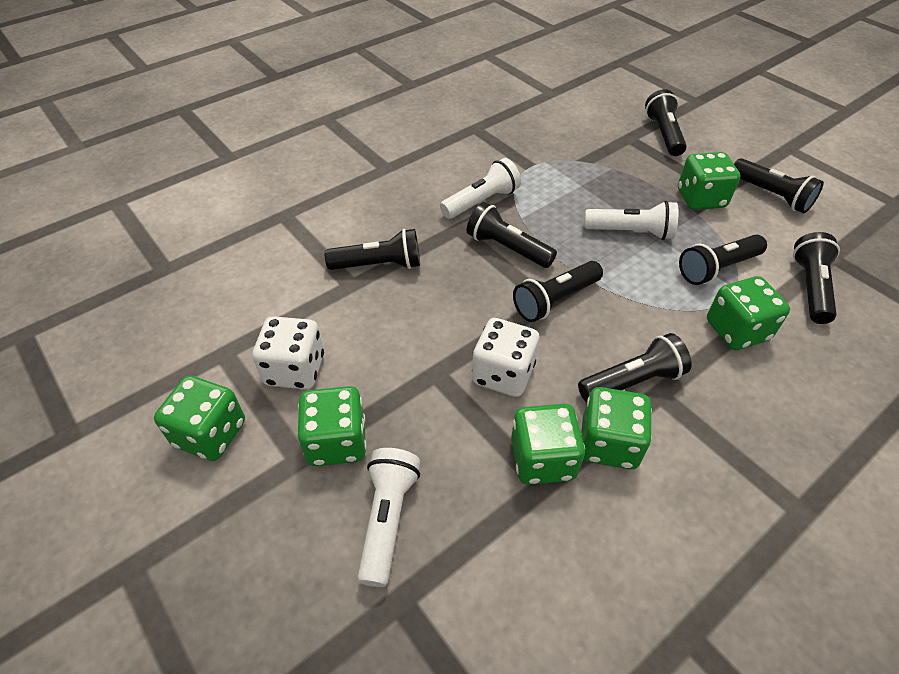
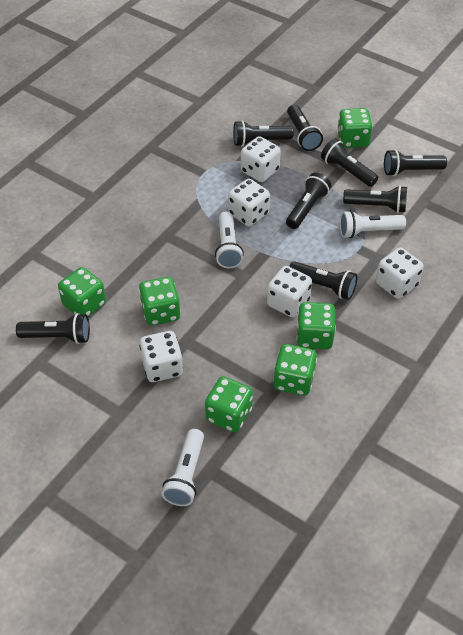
white dice: [252,316,324,389] [472,318,539,397] = 2 -> [139,331,183,382] [228,179,270,227] [241,136,281,182] [267,266,312,317] [376,247,424,299] = 5

